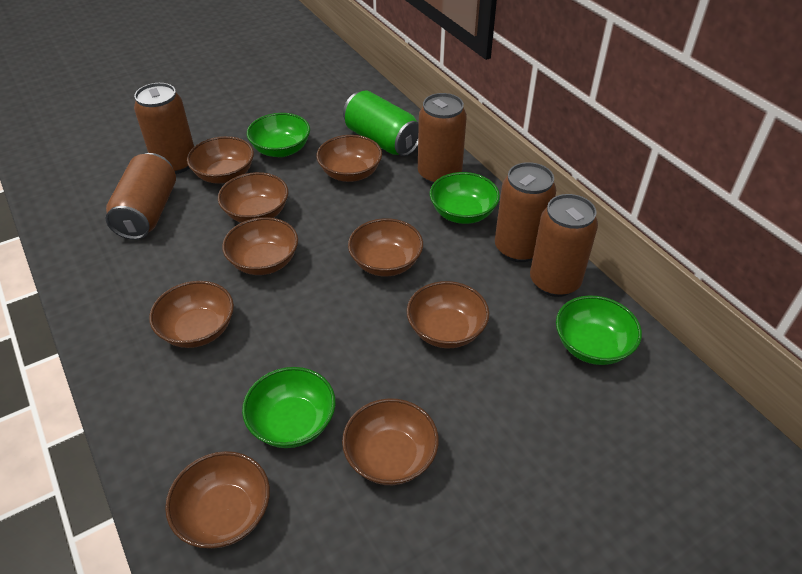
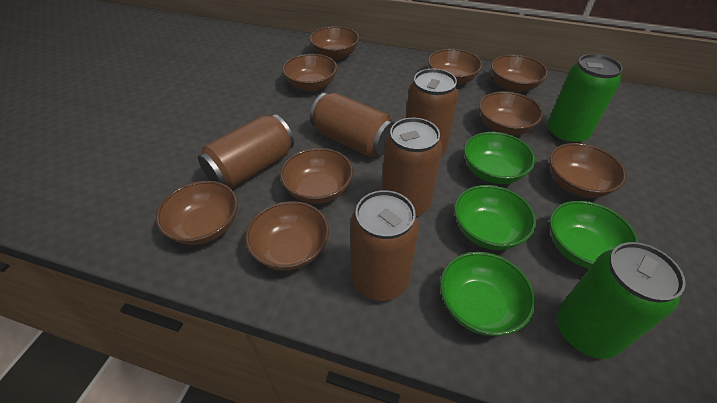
green can: [343,91,419,156] = 1 -> [547,54,623,144] [557,242,686,359] = 2

